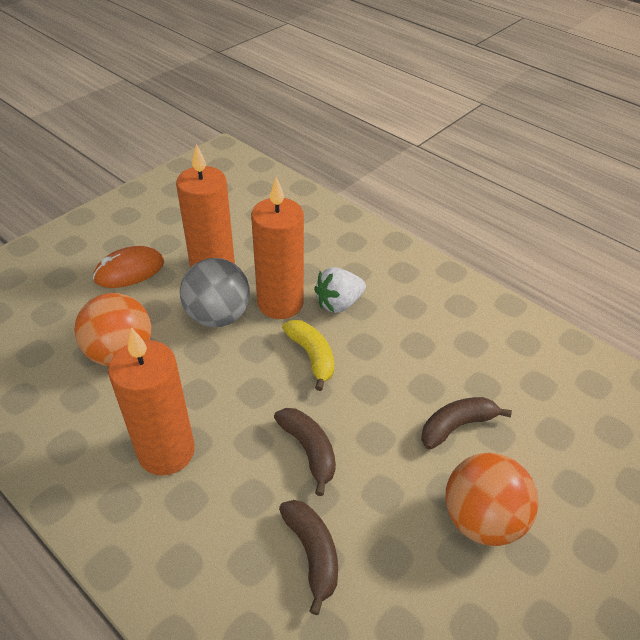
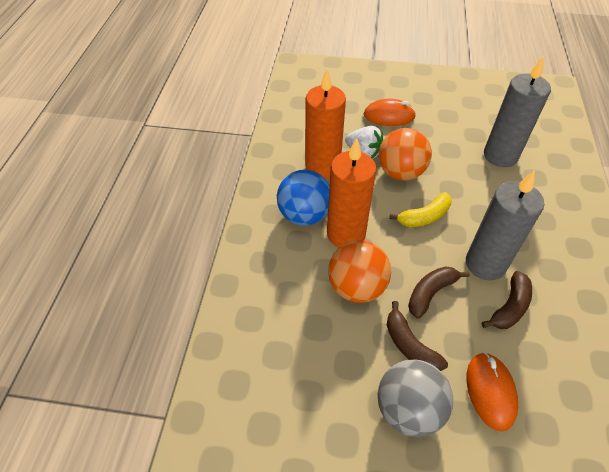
blue ball: none = 0 -> [277,170,330,226] = 1
grey candle: none = 0 -> [466,170,544,280] [484,56,551,167] = 2
orange candle: [108,327,195,476] [176,144,235,268] [251,177,304,319] = 3 -> [305,69,346,179] [327,138,376,247] = 2
orange mouse: [93,246,164,288] = 1 -> [364,99,416,126] [467,352,518,431] = 2

